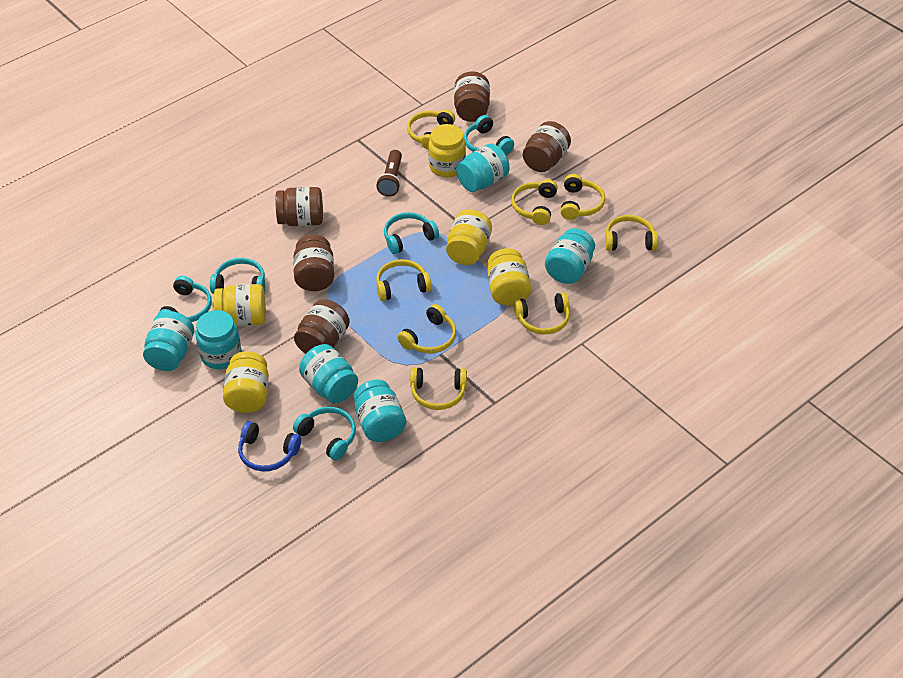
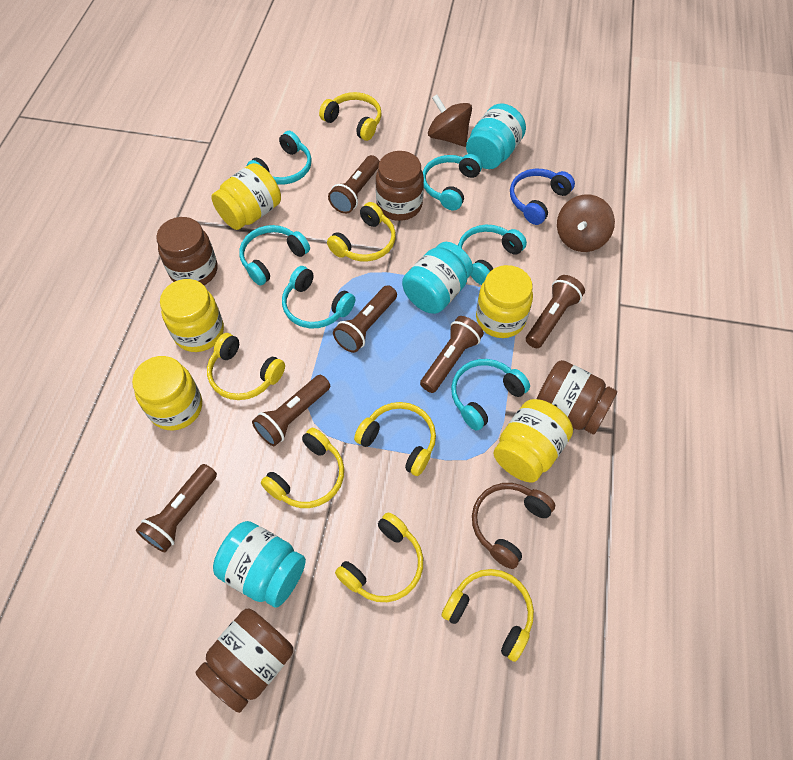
brown flashlight: [376,150,402,196] = 1 -> [136,464,217,552] [252,375,330,446] [328,155,380,214] [333,285,397,353] [420,316,484,393] [526,275,585,348] = 6
brown headphones: none = 0 -> [472,483,555,569] = 1
brown jar: [275,187,323,226] [293,235,334,291] [294,299,350,354] [454,71,490,122] [523,121,571,172] = 5 -> [156,217,217,285] [195,608,293,713] [376,151,424,221] [537,360,617,434] = 4
brown spinning top: none = 0 -> [428,94,472,147] [557,194,615,252] = 2
turquoise headphones: [158,276,212,322] [210,258,265,294] [293,407,356,461] [384,212,439,254] [464,115,514,154] = 5 -> [239,225,310,286] [247,131,312,185] [282,266,355,328] [423,154,482,211] [451,359,530,431] [458,225,527,285] = 6
turquoise jar: [143,311,194,371] [196,310,241,369] [299,344,358,404] [353,379,406,442] [456,143,509,192] [545,228,595,284] = 6 -> [213,521,306,608] [402,242,473,314] [466,104,526,169] = 3
yellow headphones: [376,259,432,301] [398,304,456,353] [407,109,455,150] [410,368,467,410] [511,179,558,225] [514,292,570,335] [560,174,605,220] [605,215,658,251] = 8 -> [207,333,285,400] [261,428,344,508] [319,92,382,141] [327,202,396,262] [335,512,423,602] [354,402,436,476] [442,569,534,662] = 7

